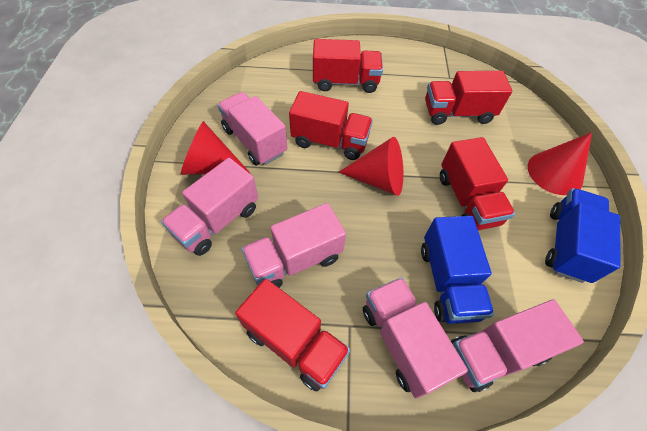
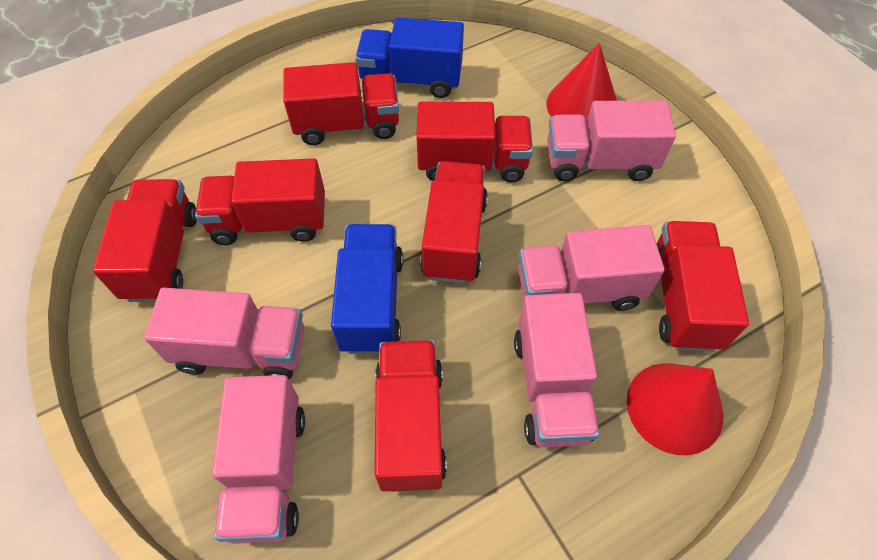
red cone: [181,121,250,175] [339,137,403,196] [528,132,592,195] = 3 -> [546,43,617,122] [627,363,724,455] = 2
red truck: [235,279,351,392] [289,91,373,160] [313,39,383,93] [425,71,512,125] [440,137,515,230] = 5 -> [93,179,197,302] [195,158,325,245] [283,62,399,145] [374,340,447,492] [416,102,533,183] [420,161,488,284] [657,221,749,352] = 7

